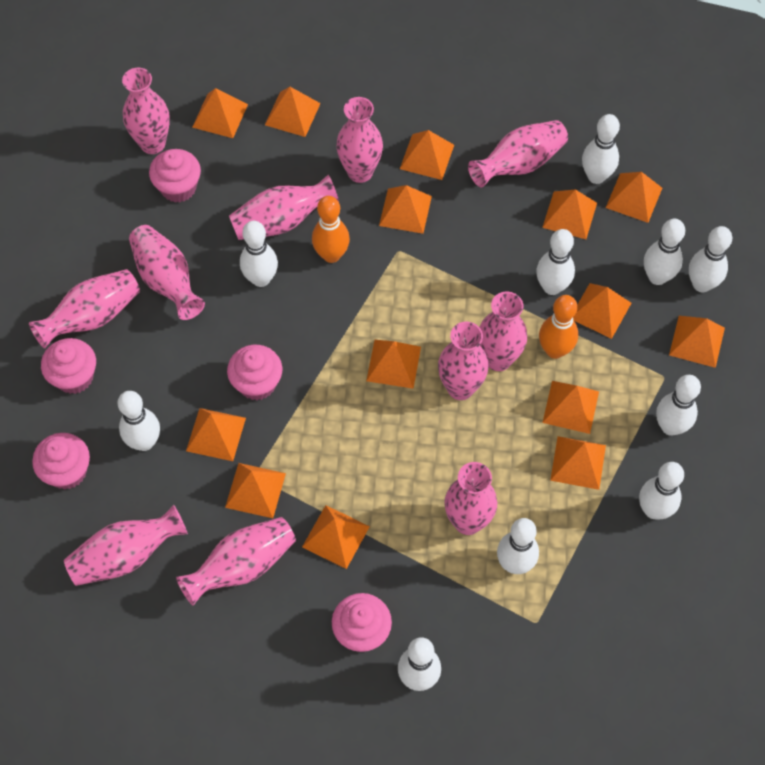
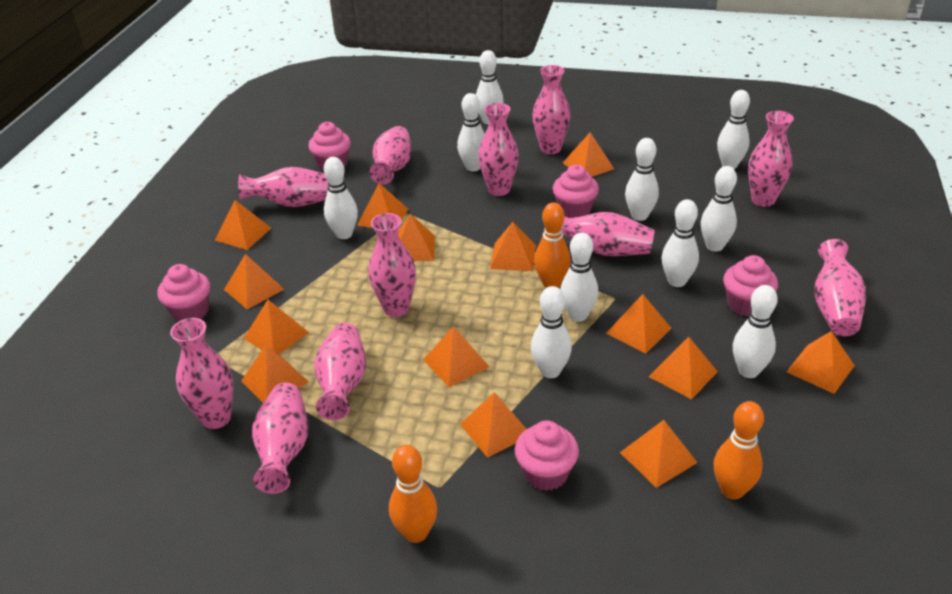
orange bowling pin: [312,196,350,263] [539,295,578,359] = 2 -> [389,445,437,543] [534,202,571,288] [714,401,764,500] = 3

